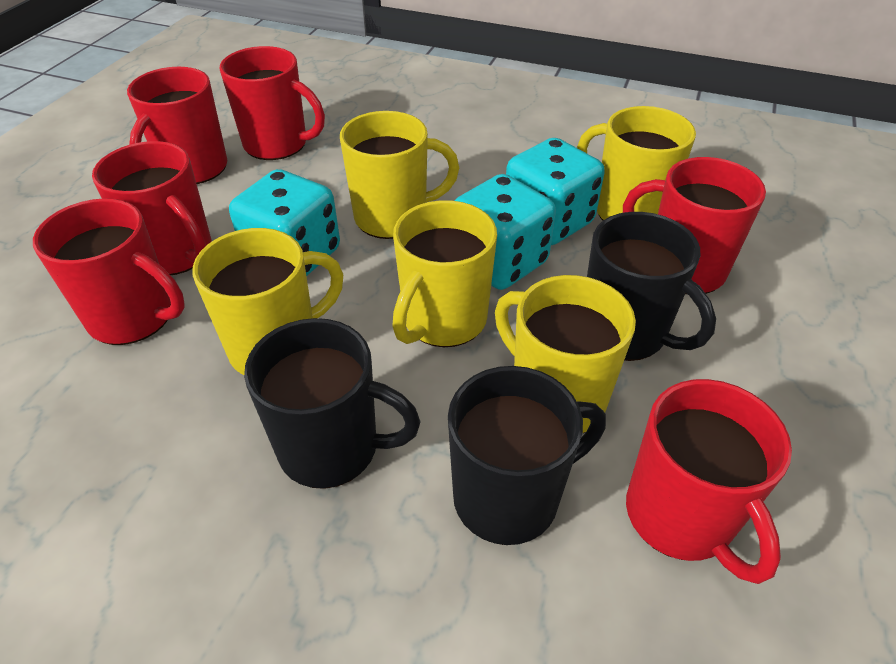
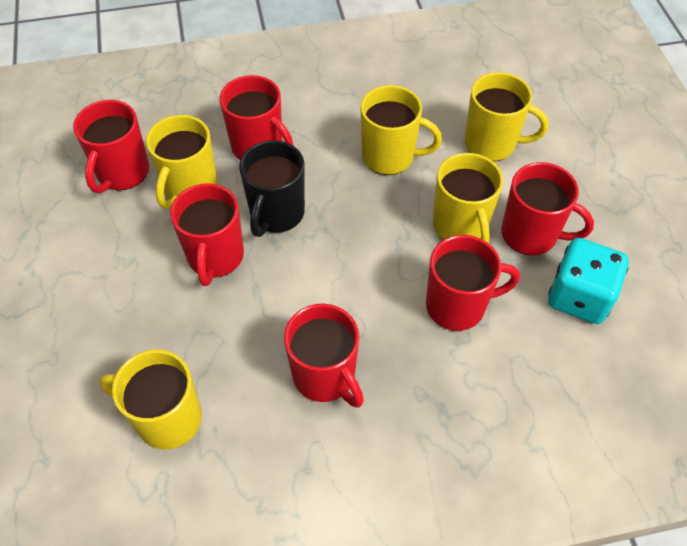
black mug: [244,318,421,489] [448,366,606,545] [587,212,716,361] = 3 -> [239,140,305,237] = 1
turquoise dice: [229,169,340,276] [455,174,556,290] [506,138,605,245] = 3 -> [548,238,629,324] = 1

